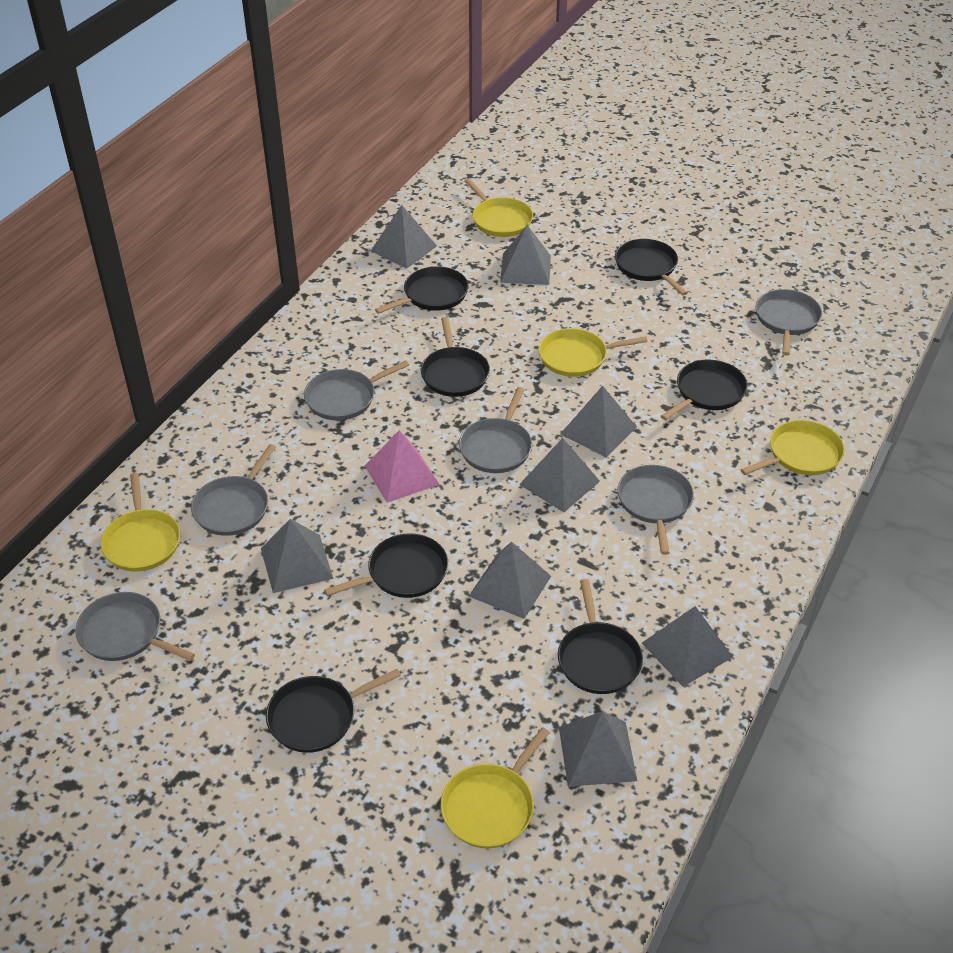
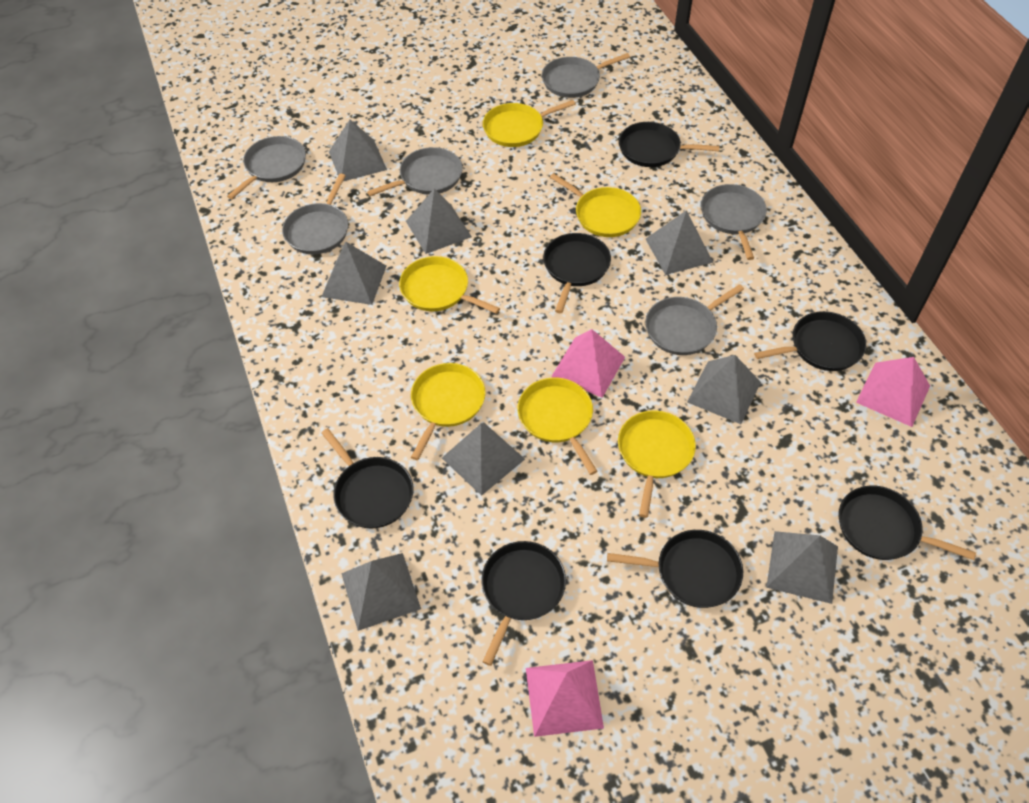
pink pyramid: [365,430,440,503] = 1 -> [526,660,604,737] [551,329,625,398] [856,357,930,427] = 3
yellow pan: [101,473,180,571] [441,727,550,848] [465,178,533,237] [539,328,648,377] [741,420,845,475] = 5 -> [399,256,500,314] [411,363,486,460] [483,100,575,147] [517,378,597,475] [550,173,641,237] [618,410,696,518] = 6

